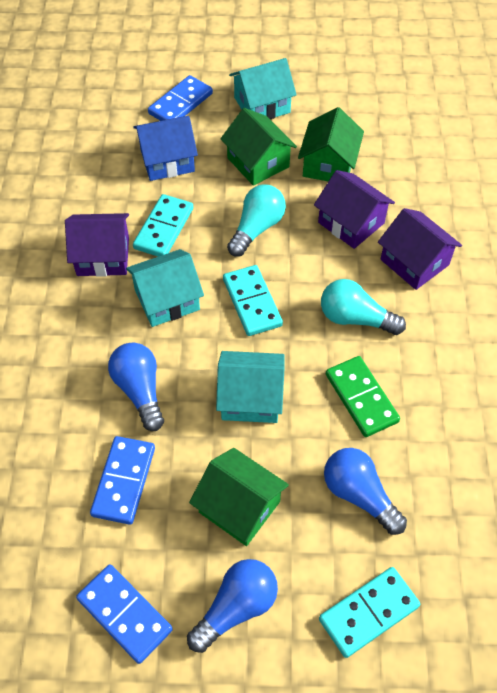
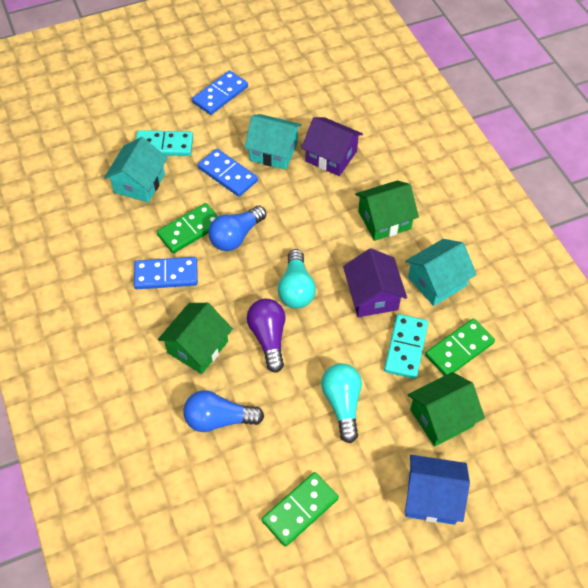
blue light bulb: [108,342,164,431] [187,559,278,653] [324,448,407,535] = 3 -> [183,390,264,432] [209,205,266,251] = 2
green domino: [326,356,400,437] = 1 -> [157,203,219,253] [262,472,339,547] [425,318,495,376] = 3
purple house: [65,213,129,277] [314,170,395,249] [378,208,462,290] = 3 -> [301,117,363,176] [343,248,407,317] = 2
purple light bulb: none = 0 -> [247,299,285,373] = 1
turquoise domino: [133,194,193,257] [223,265,283,336] [319,567,421,658] = 3 -> [136,130,193,156] [384,314,428,379] = 2

